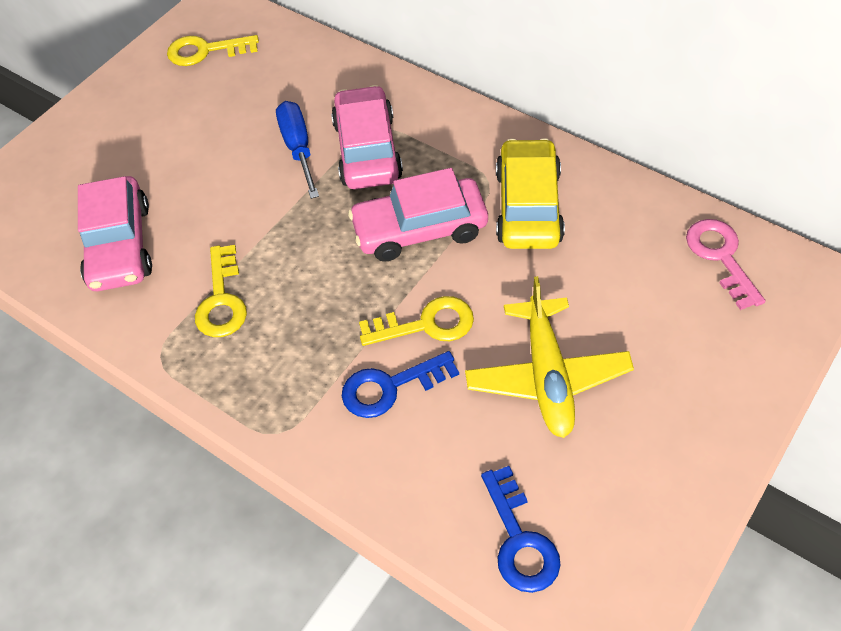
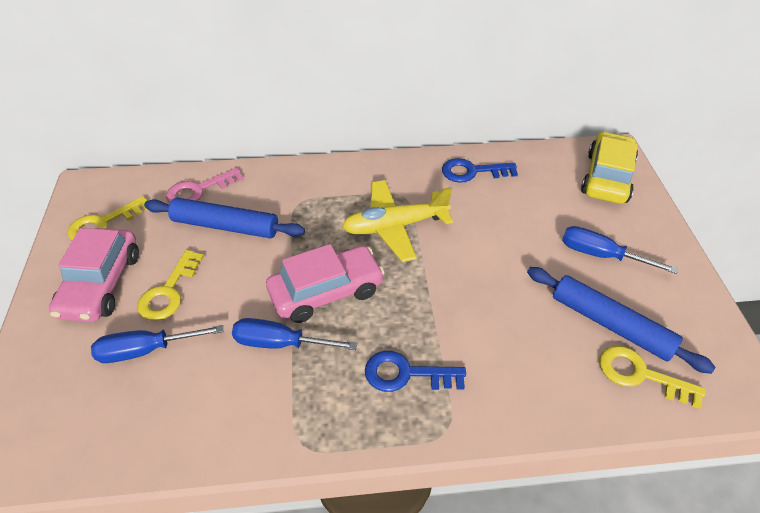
blue rolling pin: none = 0 -> [144,198,305,239] [527,267,716,374] = 2
blue screwdriver: [276,101,319,199] = 1 -> [91,325,223,363] [232,318,357,350] [562,226,678,274] = 3
pink car: [78,176,152,291] [331,85,403,189] [348,168,488,262] = 3 -> [49,228,139,322] [266,244,385,323] = 2

